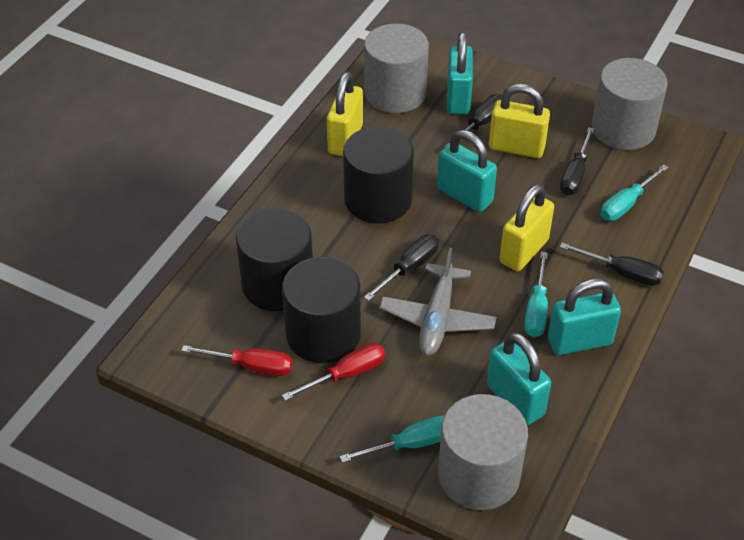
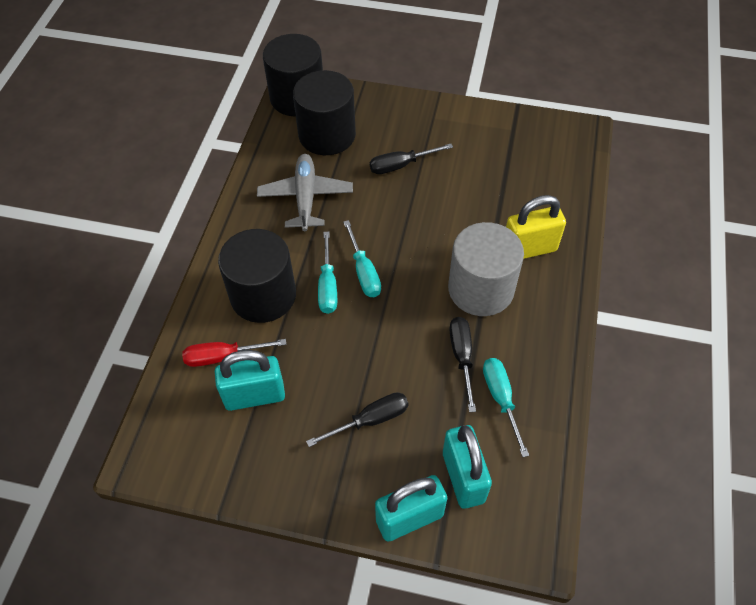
black screwdriver: [364,234,439,301] [445,94,502,147] [560,127,594,195] [560,243,664,286] = 4 -> [306,392,408,447] [370,144,453,174] [449,317,476,412] = 3
grey cylinder: [364,24,429,113] [438,394,528,510] [591,58,668,150] = 3 -> [448,222,524,316] = 1
red screwdriver: [181,345,292,376] [282,343,385,401] = 2 -> [182,339,286,367] = 1
turquoise padlock: [437,130,497,212] [447,32,473,115] [487,332,551,425] [548,278,621,355] = 4 -> [215,350,285,411] [375,475,447,541] [443,425,492,509] = 3
yellow padlock: [327,72,363,156] [489,84,550,158] [499,184,554,271] = 3 -> [506,195,566,259] = 1

